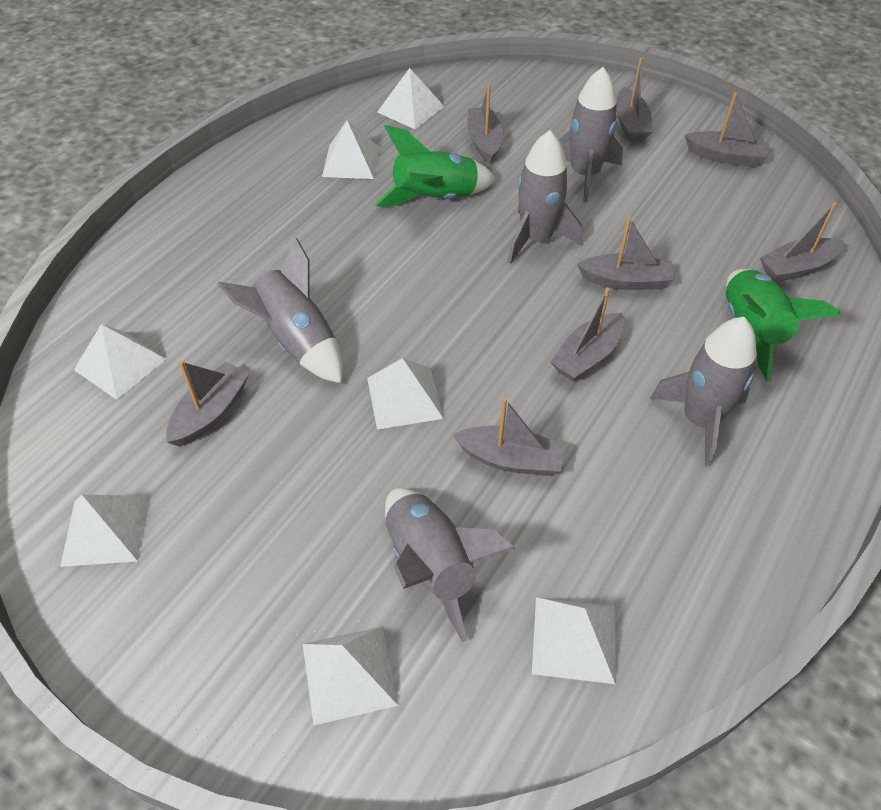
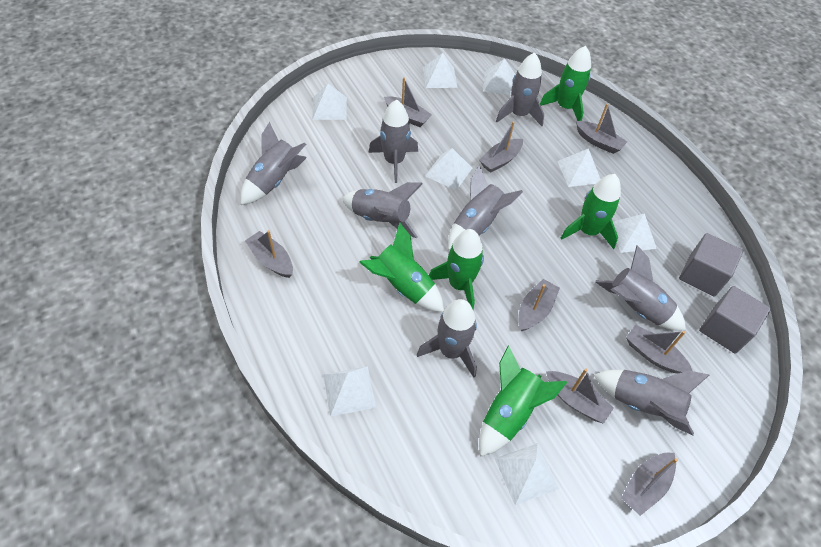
green rocket: [375,125,496,206] [726,269,841,382] = 2 -> [359,223,444,312] [429,229,484,310] [479,346,567,457] [540,46,591,121] [561,174,621,249] = 5
grey cube: none = 0 -> [679,233,743,296] [699,286,771,354] = 2
grey rocket: [217,237,343,383] [385,488,515,642] [508,130,582,264] [559,67,623,202] [650,317,757,466] = 5 -> [240,122,307,205] [342,182,422,238] [369,99,418,183] [417,299,477,378] [448,165,523,250] [496,53,544,126] [594,370,710,435] [595,245,686,331] = 8
white pyramid: [60,494,148,567] [74,324,166,400] [303,626,398,725] [322,120,380,179] [367,358,444,430] [377,68,445,129] [532,597,616,684] = 7 -> [312,84,347,120] [323,366,376,417] [423,53,458,88] [425,148,472,190] [483,59,515,95] [495,443,559,505] [557,148,601,187] [613,213,657,253] = 8

